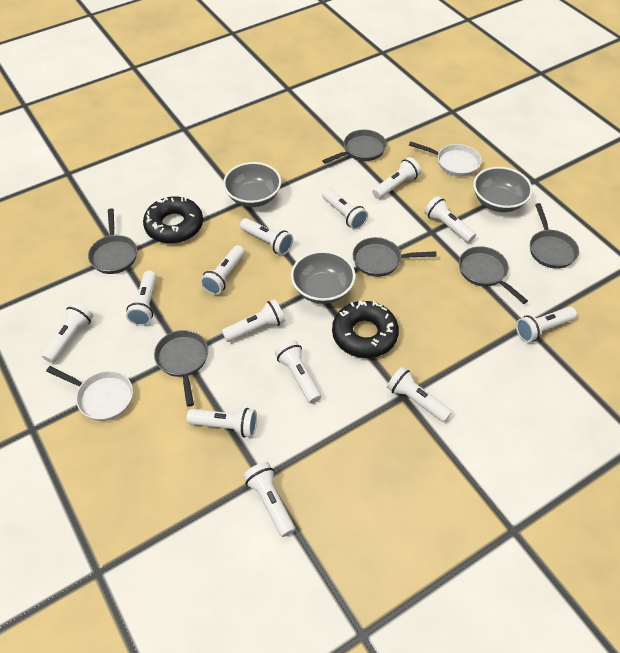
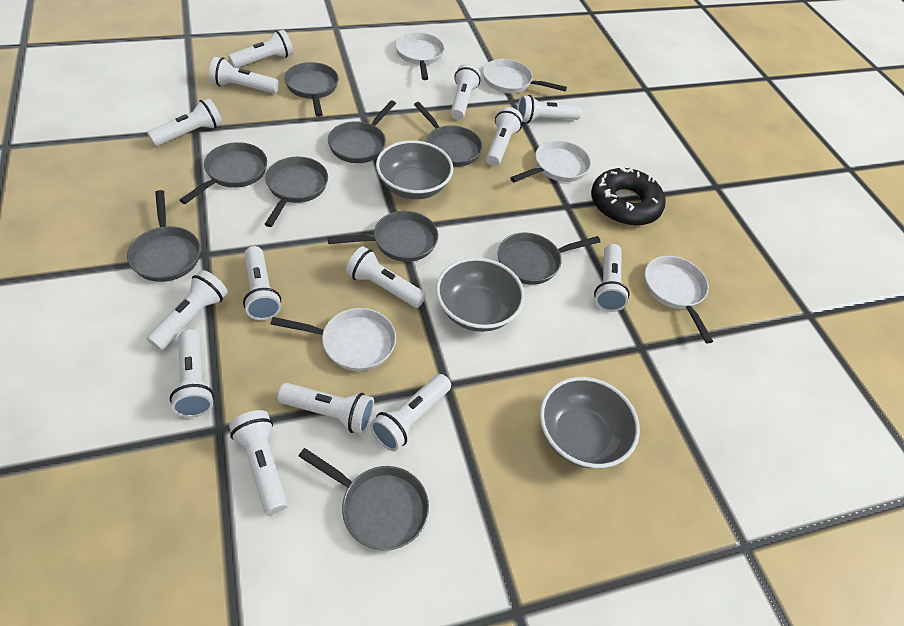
black donut: [143,196,203,244] [332,301,399,358] = 2 -> [591,167,666,226] = 1
grey pan: [88,208,137,274] [154,330,208,407] [322,130,387,164] [353,237,437,277] [459,246,528,304] [530,203,579,269] = 6 -> [127,190,200,282] [180,142,267,204] [264,157,328,227] [284,62,339,117] [299,448,429,551] [328,100,396,163] [328,211,438,262] [414,102,483,167] [498,233,601,285] = 9
white flashlight: [42,302,93,363] [126,270,157,326] [187,408,257,438] [200,245,245,295] [222,299,285,342] [240,218,293,255] [243,462,295,537] [275,340,321,404] [322,188,368,230] [373,157,421,199] [387,367,452,422] [424,196,476,243] [516,307,577,342] = 13 -> [146,270,228,350] [147,98,222,146] [170,329,214,418] [209,57,279,94] [228,30,293,68] [229,410,288,515] [243,246,281,320] [277,383,374,434] [346,246,426,308] [370,374,451,451] [450,64,481,120] [486,107,523,166] [517,95,582,123] [594,244,630,312] = 14
white pan: [46,366,133,421] [409,141,482,177] = 2 -> [271,308,396,371] [395,32,445,80] [483,59,567,93] [510,140,591,182] [644,256,713,343] = 5

